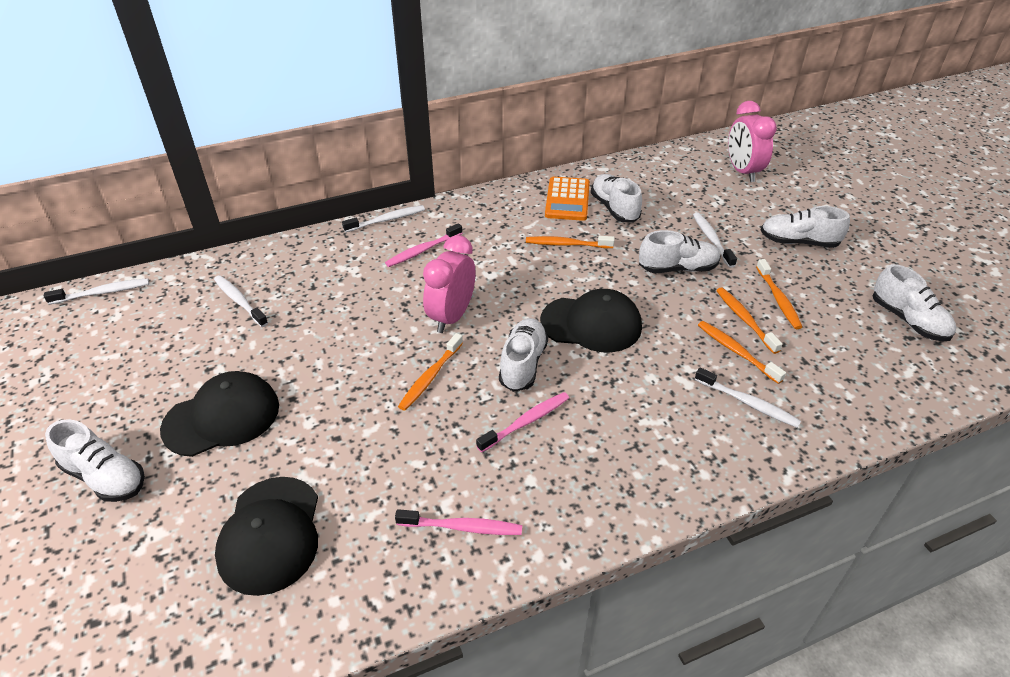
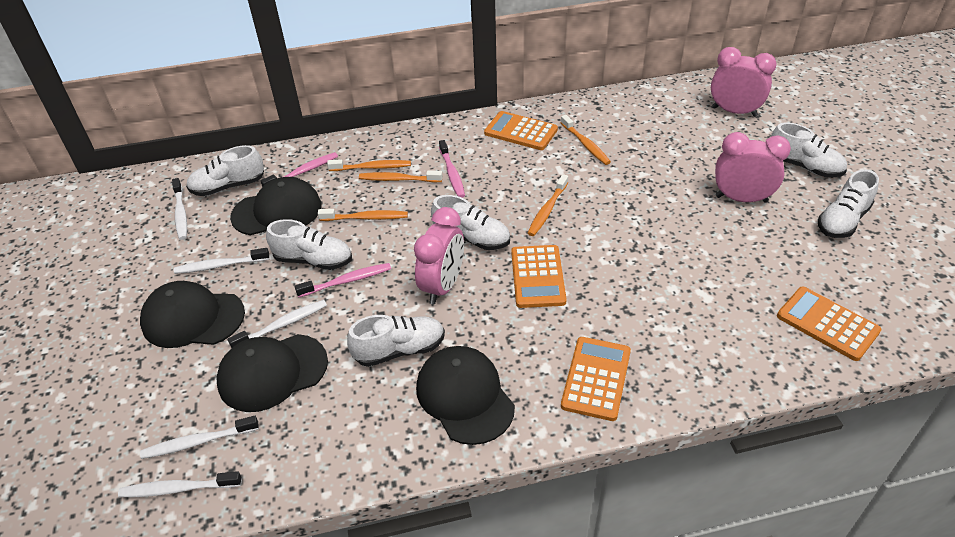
black cap: [160,371,279,457] [215,477,318,596] [540,289,642,352] = 3 -> [140,281,245,348] [216,334,328,412] [230,177,321,235] [416,346,515,445] = 4
orange calculator: [545,177,590,221] = 1 -> [484,111,558,150] [511,245,567,308] [561,337,631,421] [777,287,882,361] = 4
pink clock: [423,235,476,333] [728,101,777,182] = 2 -> [414,207,464,304] [711,47,777,117] [715,132,791,203] = 3

